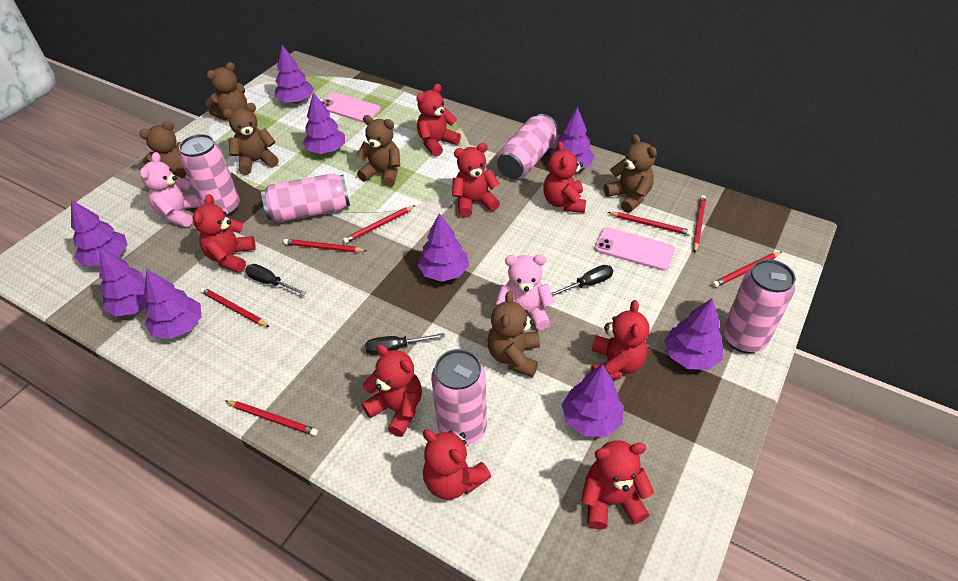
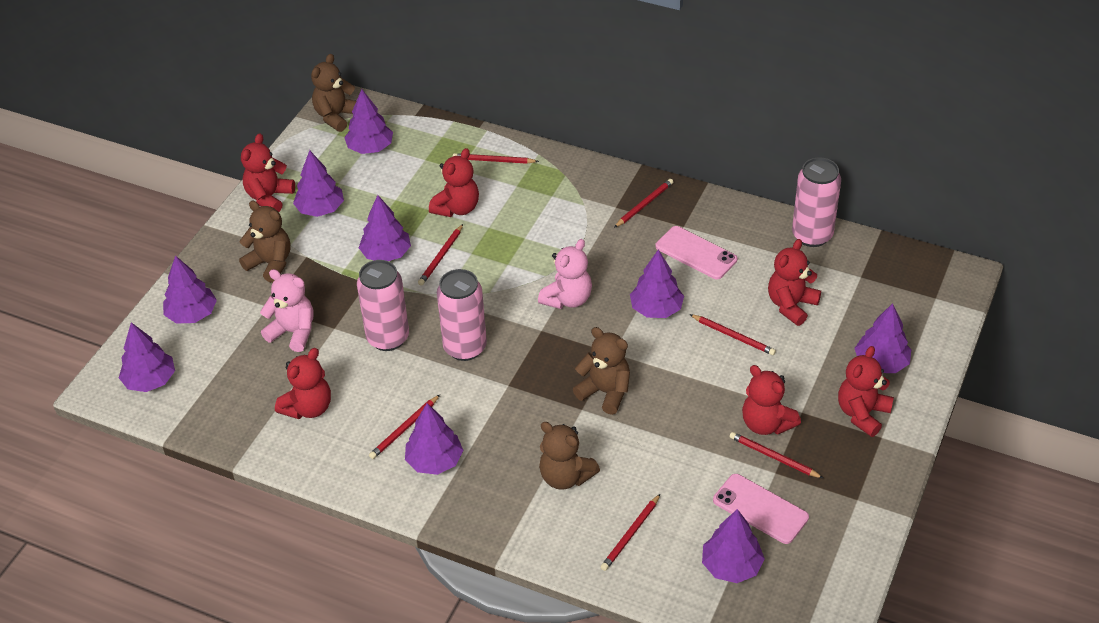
black screwdriver: [245,264,307,296] [365,333,445,355] [551,265,613,297] = 3 -> none = 0
brown teddy bear: [139,121,187,178] [205,62,247,120] [223,103,279,175] [356,115,400,187] [488,291,540,377] [604,134,657,213] = 6 -> [239,201,291,283] [311,54,356,132] [539,422,600,490] [573,327,630,415] = 4
pink can: [179,134,239,217] [261,173,350,223] [431,349,487,445] [497,114,558,179] [723,259,795,353] = 5 -> [357,260,409,351] [437,269,487,361] [792,157,841,247] = 3
red teddy bear: [193,194,255,273] [362,344,422,437] [417,84,461,157] [423,430,491,500] [452,143,500,218] [543,141,586,213] [581,440,654,529] [591,300,650,380] = 8 -> [241,133,295,212] [275,348,331,419] [429,148,479,217] [742,365,801,435] [768,239,821,326] [838,346,894,437] = 6

